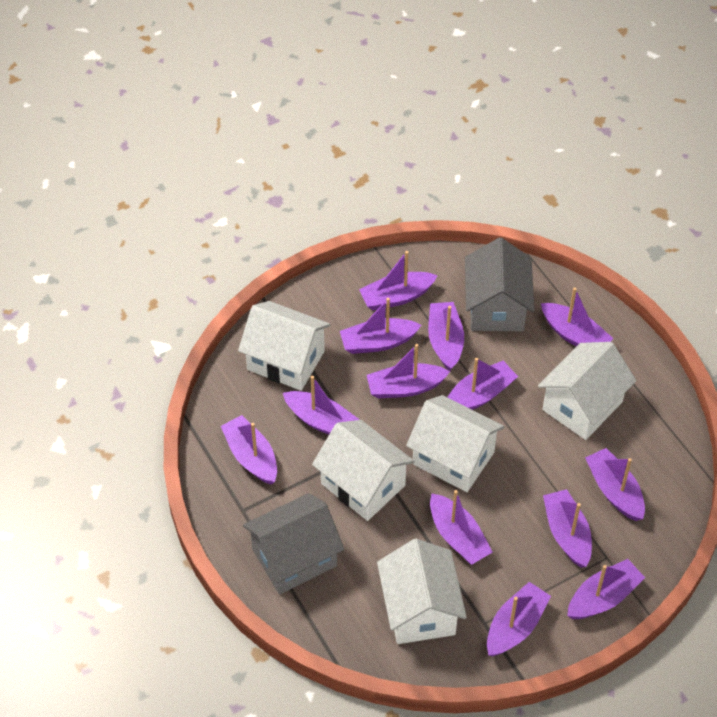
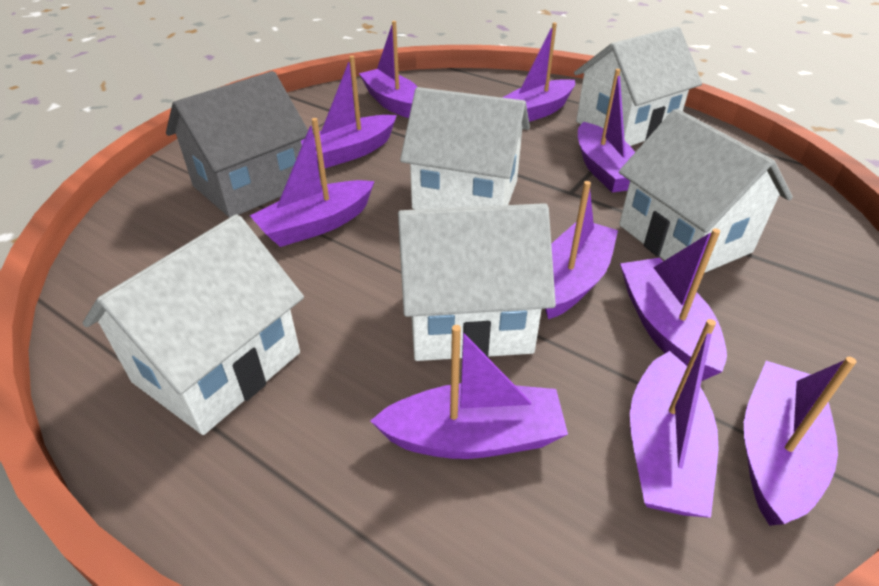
grey house: [243,493,344,595] [465,238,534,331] = 2 -> [166,71,308,218] = 1
purple boat: [221,415,277,484] [283,376,360,434] [340,298,422,354] [359,251,438,310] [367,344,450,398] [428,302,464,371] [430,490,492,565] [448,358,518,410] [487,582,551,656] [541,288,614,347] [543,489,592,568] [567,559,645,619] [585,448,645,521] = 13 -> [249,118,375,247] [301,56,397,168] [359,21,417,118] [370,325,568,459] [502,22,575,122] [545,181,618,319] [578,69,635,193] [620,228,727,381] [630,319,719,518] [744,357,856,526] = 10

